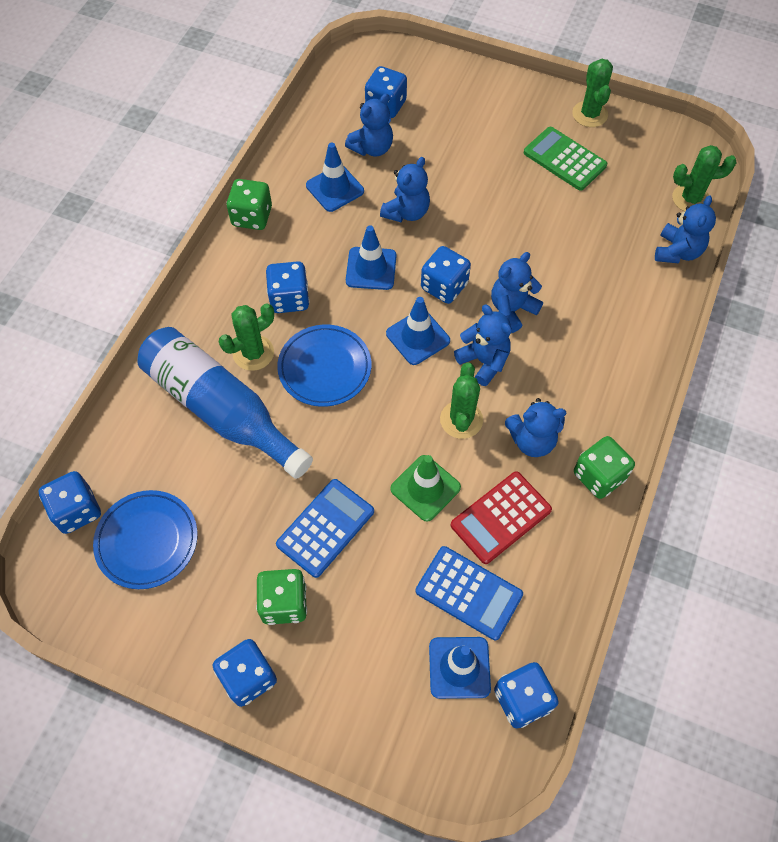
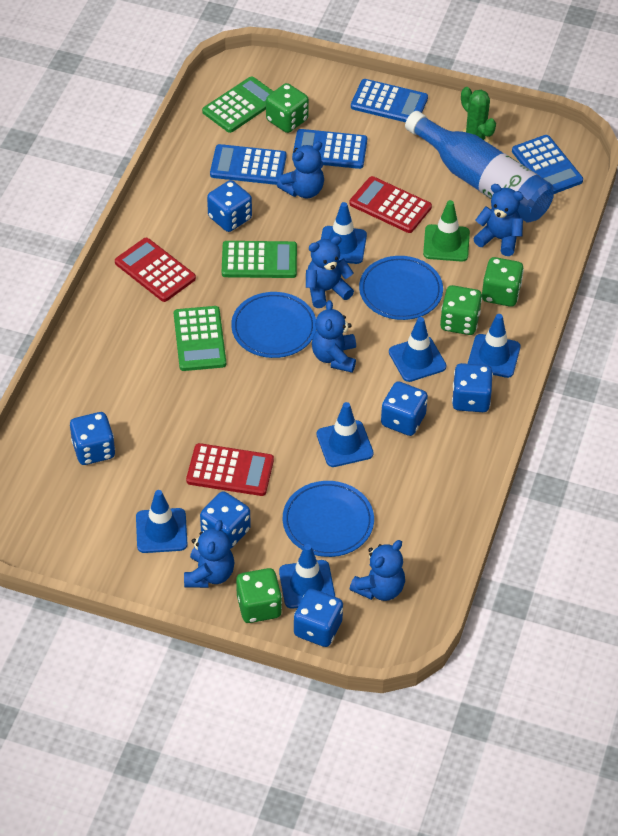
blue calculator: [276,479,374,578] [416,546,523,641] = 2 -> [210,144,287,185] [292,129,367,169] [351,79,428,122] [512,135,583,194] = 4
blue plate: [93,490,198,589] [277,325,371,407] = 2 -> [231,292,316,358] [283,481,374,557] [359,256,443,320] = 3
blue traffic cone: [306,143,364,212] [346,225,397,290] [386,297,450,365] [429,637,491,699] = 4 -> [136,490,188,553] [279,544,335,609] [317,402,374,467] [321,202,367,264] [389,317,446,382] [468,314,520,378] = 6
green cactus: [219,303,274,371] [440,363,483,439] [572,59,613,127] [672,145,737,211] = 4 -> [461,87,496,145] = 1
green calculator: [524,127,607,191] = 1 -> [174,306,226,371] [202,76,274,133] [222,241,297,278] = 3
green dice: [226,179,272,230] [256,569,307,625] [574,436,635,499] = 3 -> [236,568,282,623] [266,83,309,133] [440,285,482,335] [482,257,524,307] = 4
red calculator: [451,471,552,564] = 1 -> [115,238,196,302] [186,443,274,496] [349,176,432,233] = 3

